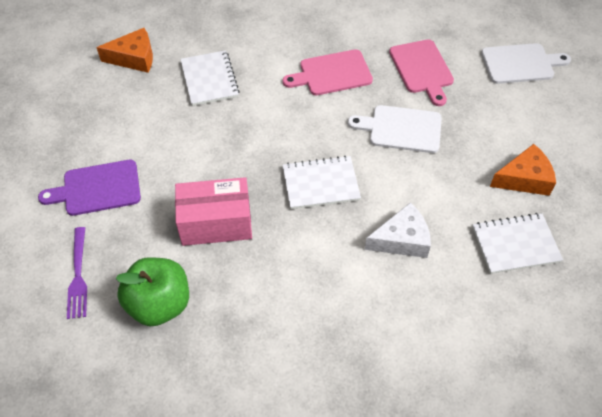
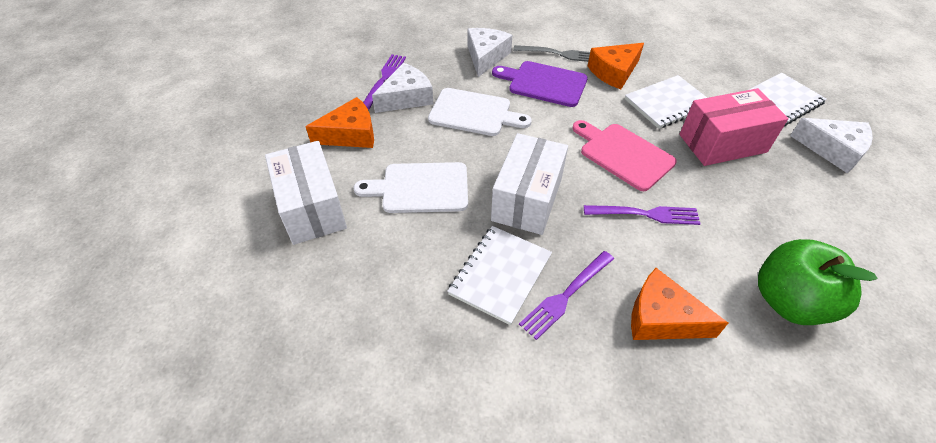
grey fork: none = 0 -> [513,45,590,62] = 1
orange cheese: [97,28,153,73] [490,144,556,196] = 2 -> [305,97,374,148] [588,43,644,89] [631,268,728,340] = 3
pink cutting board: [283,49,373,95] [389,39,454,106] = 2 -> [572,120,677,191] = 1
purple fork: [67,227,87,319] = 1 -> [363,54,406,110] [519,251,614,340] [584,205,701,225] = 3
white box: none = 0 -> [265,141,347,245] [491,133,568,235] = 2
white cheese: [365,202,431,258] = 1 -> [372,63,433,113] [467,28,512,77] [790,118,873,173] = 3

